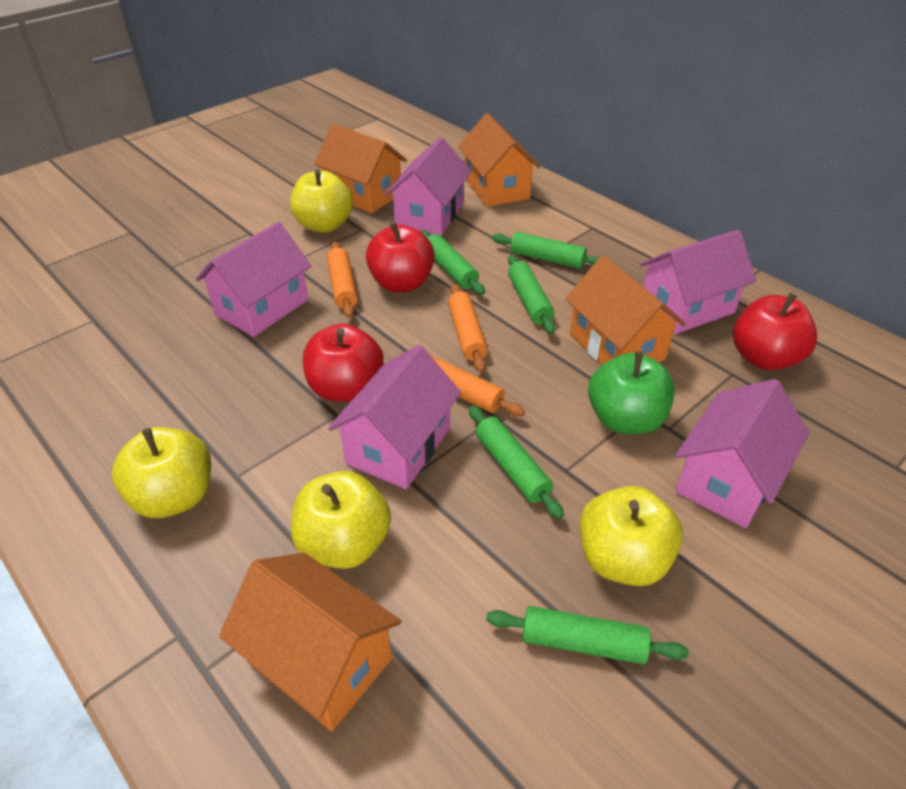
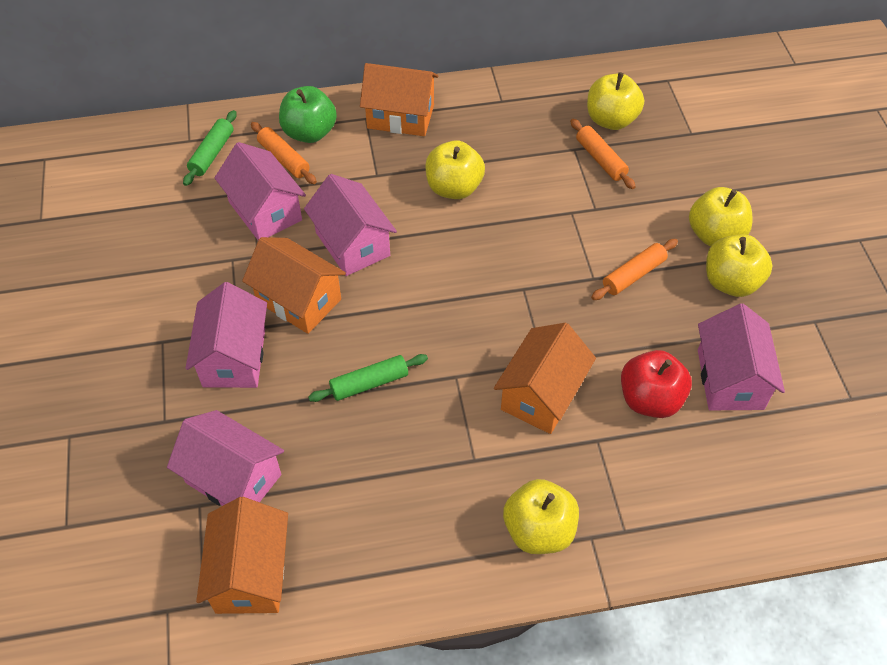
green rolling pin: [420,230,485,295] [469,405,564,519] [486,606,689,664] [492,232,600,269] [508,255,556,334] = 5 -> [183,110,237,186] [308,354,428,402] = 2
red apple: [303,323,384,402] [366,222,435,292] [733,293,817,370] = 3 -> [621,350,692,418] = 1
yellow apple: [112,427,211,518] [290,169,353,233] [291,471,391,569] [580,486,683,586] = 4 -> [425,140,485,199] [503,479,579,554] [587,72,644,130] [689,187,753,247] [706,235,772,297] = 5

